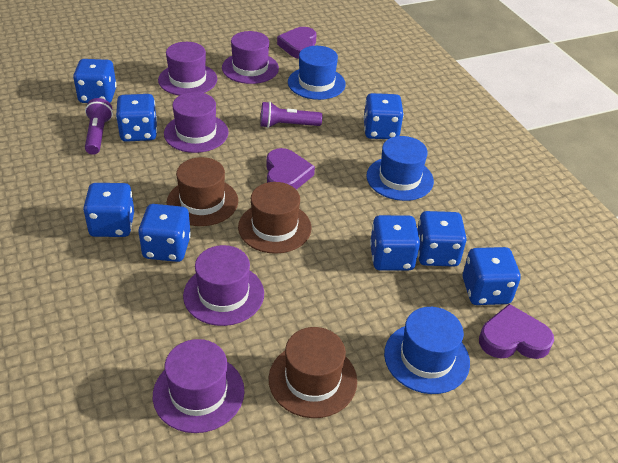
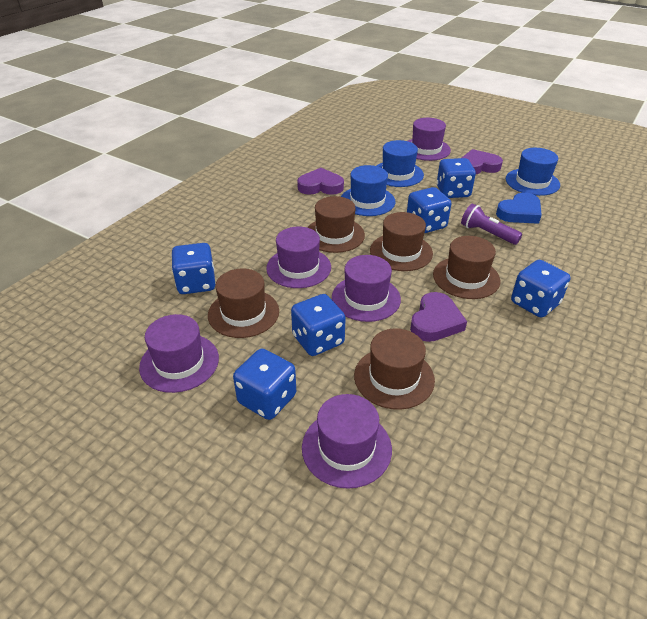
blue dice: [73,59,117,103] [83,183,134,237] [116,94,157,142] [138,204,191,262] [363,93,404,139] [370,215,420,271] [417,211,467,267] [463,247,521,305] = 8 -> [171,243,215,294] [233,349,296,420] [291,294,346,356] [407,187,452,233] [437,158,476,198] [511,259,570,318] = 6
blue heart: none = 0 -> [496,193,542,224] = 1
brown hat: [167,157,238,226] [238,182,311,254] [269,327,357,418] = 3 -> [208,269,279,338] [307,196,365,253] [354,328,435,410] [370,212,433,271] [433,236,500,299] = 5
purple flashlight: [85,98,113,155] [260,101,322,128] = 2 -> [461,203,522,245] = 1

